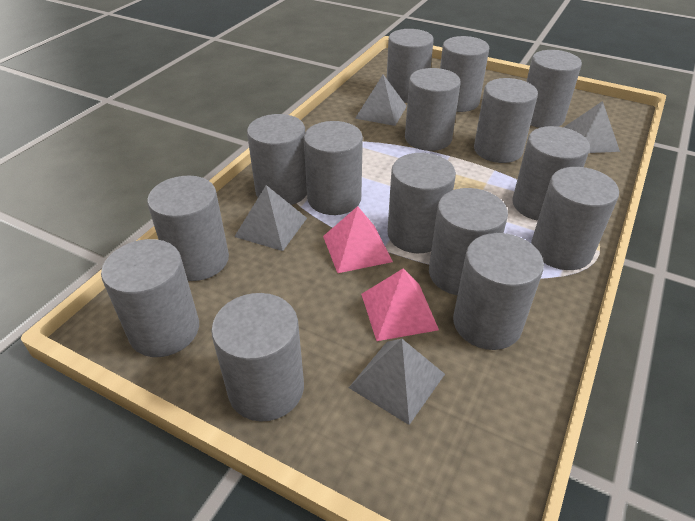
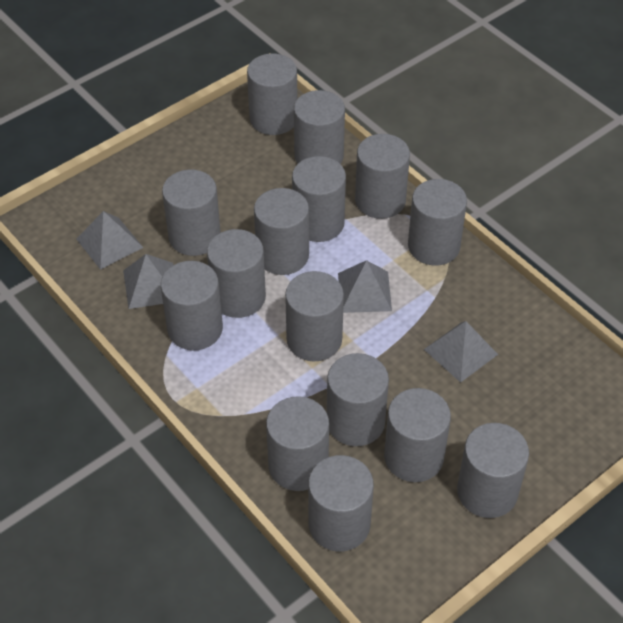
pink pyramid: [323,206,393,273] [361,269,439,341] = 2 -> none = 0

